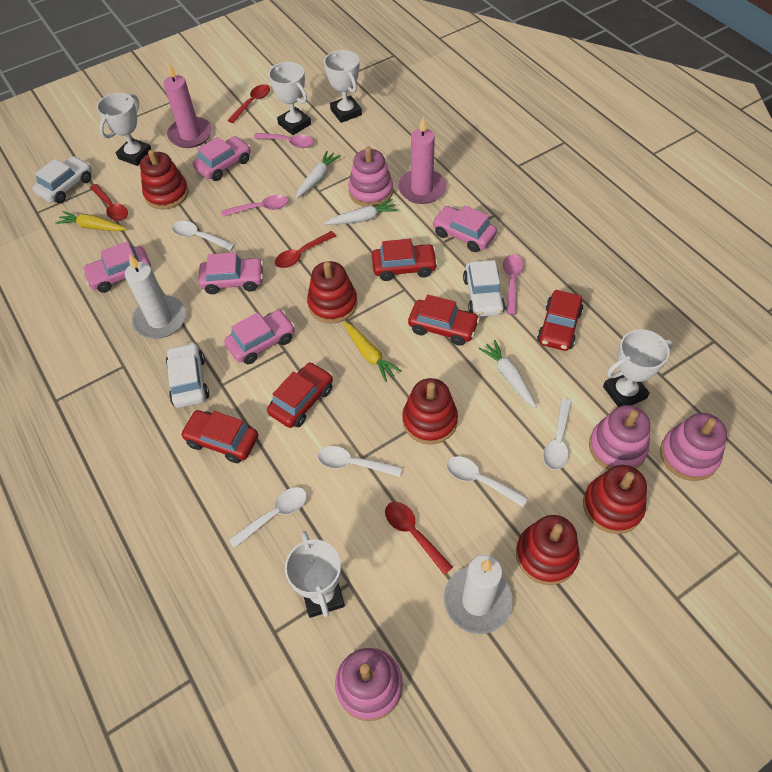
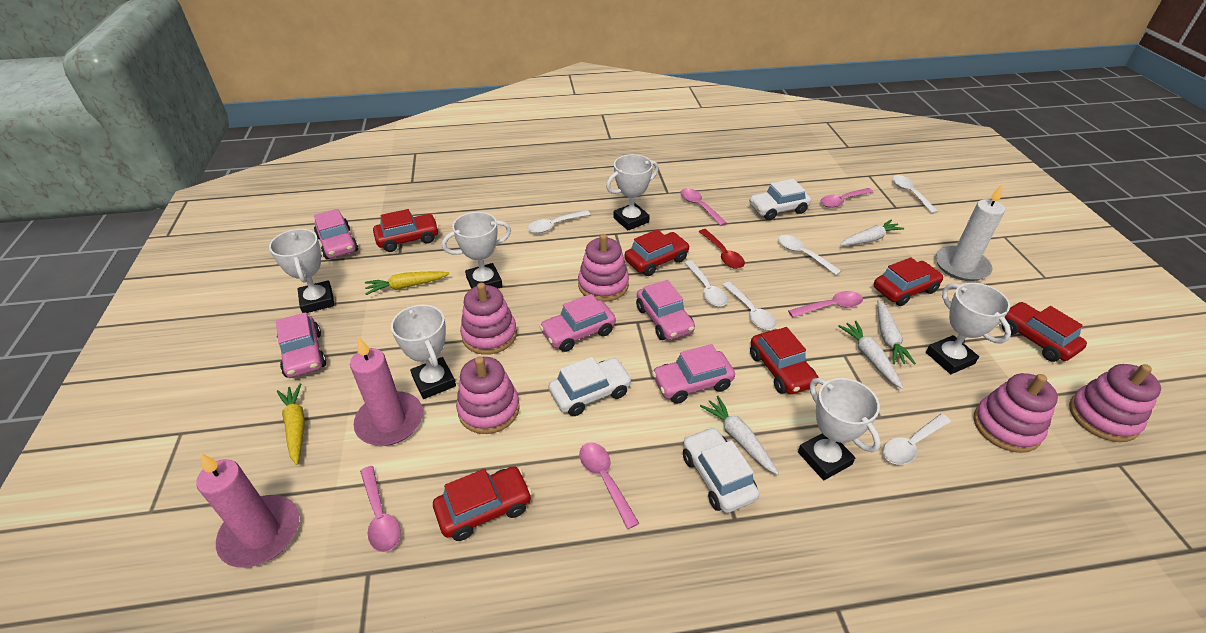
pink spoon: [221,195,288,217] [253,133,314,148] [503,254,524,315] = 3 -> [360,466,401,552] [579,442,639,529] [680,188,727,226] [788,291,863,318] [821,188,873,208] = 5
pink stacking toy: [335,648,403,721] [348,146,393,207] [589,405,650,470] [660,413,727,481] = 4 -> [456,357,520,434] [460,283,517,355] [578,234,629,302] [974,373,1058,453] [1069,364,1161,442] = 5
red car: [180,410,259,463] [267,362,333,428] [372,239,438,281] [408,295,480,346] [537,290,583,351] = 5 -> [373,209,439,252] [433,466,532,541] [624,229,690,276] [750,327,819,394] [874,257,943,306] [1002,302,1087,362] = 6
red spoon: [90,184,128,221] [228,84,270,123] [275,231,336,268] [385,502,453,575] = 4 -> [699,229,745,269] = 1
red stacking toy: [140,150,189,209] [307,261,357,323] [402,378,458,445] [516,515,580,585] [583,465,647,534] = 5 -> none = 0
white candle: [125,254,186,338] [444,555,513,634] = 2 -> [935,185,1005,281] = 1
white carrot: [296,151,341,199] [324,199,398,225] [479,340,537,408] = 3 -> [700,396,779,475] [838,321,903,389] [840,219,904,246] [877,300,916,365] = 4
white spoon: [172,221,235,251] [228,487,307,548] [318,446,402,477] [446,456,528,507] [543,399,572,470] = 5 -> [528,210,591,233] [685,260,728,307] [723,282,776,330] [778,235,841,275] [883,414,951,465] [892,175,938,214] = 6
white trophy: [97,93,152,166] [269,62,311,135] [285,531,345,618] [324,50,362,123] [603,329,673,407] = 5 -> [269,229,335,313] [391,305,456,399] [442,212,511,289] [606,154,659,231] [798,378,881,480] [926,283,1011,374] = 6

